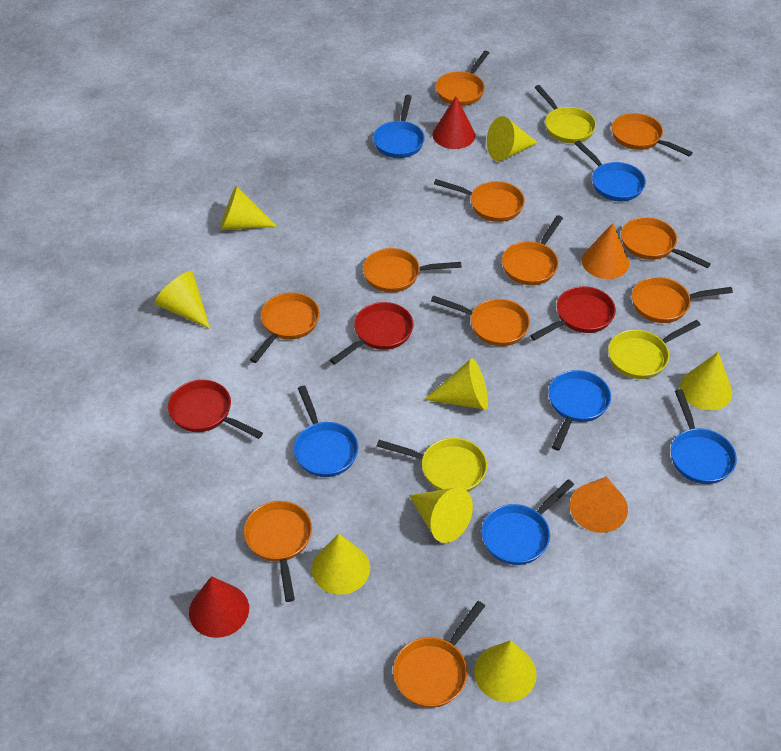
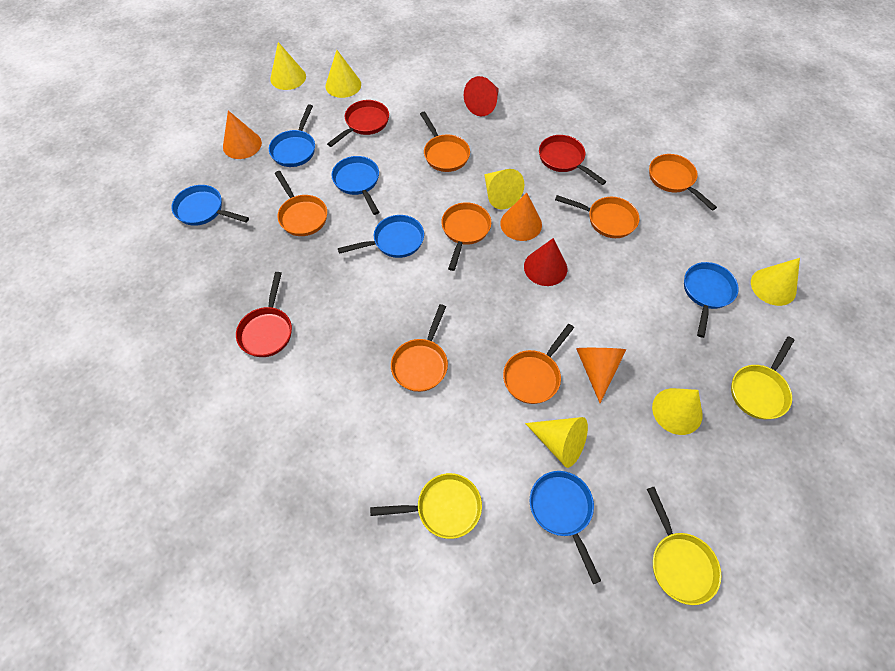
orange cone: [570,476,628,533] [582,223,629,279] = 2 -> [223,111,262,159] [500,192,542,241] [576,348,627,403] = 3
orange pan: [244,501,312,602] [250,292,320,363] [363,248,462,292] [393,601,485,708] [431,295,530,346] [434,179,525,222] [436,51,489,106] [502,215,563,285] [612,113,693,157] [621,217,711,268] [632,277,733,323] = 11 -> [275,171,327,236] [391,304,448,392] [420,112,470,172] [441,202,491,271] [503,324,574,404] [555,195,639,238] [649,154,717,210] = 7
yellow cone: [154,271,210,329] [220,186,277,230] [312,534,370,595] [409,487,473,543] [424,358,488,410] [474,640,537,702] [487,116,538,161] [680,352,732,410] = 8 -> [270,42,306,90] [325,50,361,98] [484,169,524,210] [525,417,588,468] [652,388,702,435] [751,258,800,306] = 6

